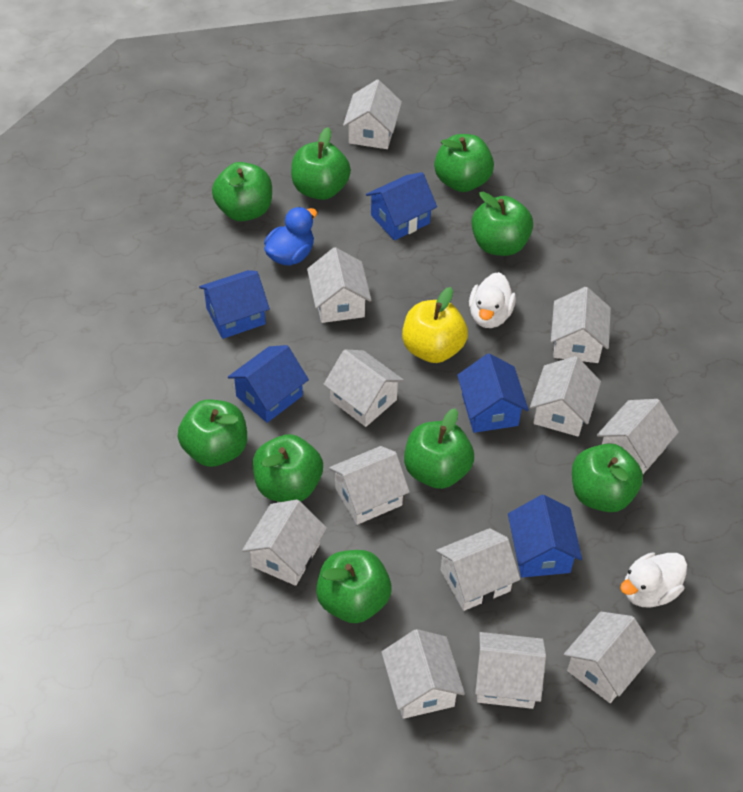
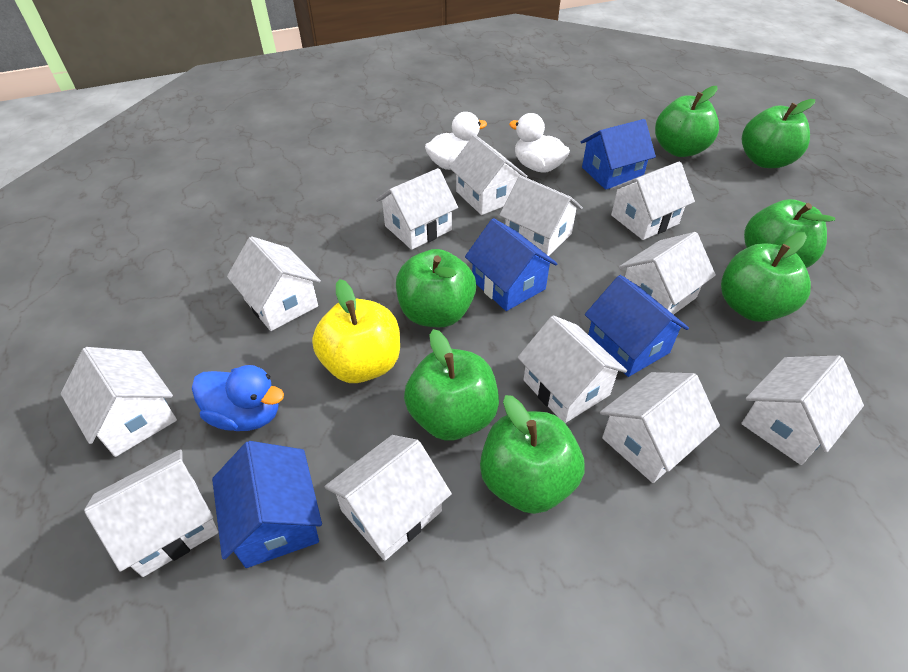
blue house: [199,270,270,339] [228,345,309,423] [366,172,437,240] [457,353,529,433] [508,495,582,577] = 5 -> [212,441,322,568] [465,218,558,311] [581,119,656,190] [585,275,689,377] = 4
green apple: [177,400,247,467] [212,162,272,222] [253,434,323,502] [291,127,351,200] [316,550,392,623] [404,408,474,489] [434,134,494,192] [471,192,533,256] [572,443,643,512] = 9 -> [396,249,476,327] [404,329,499,441] [480,395,585,514] [655,86,719,157] [721,232,811,322] [742,99,815,168] [744,199,835,268] = 7

